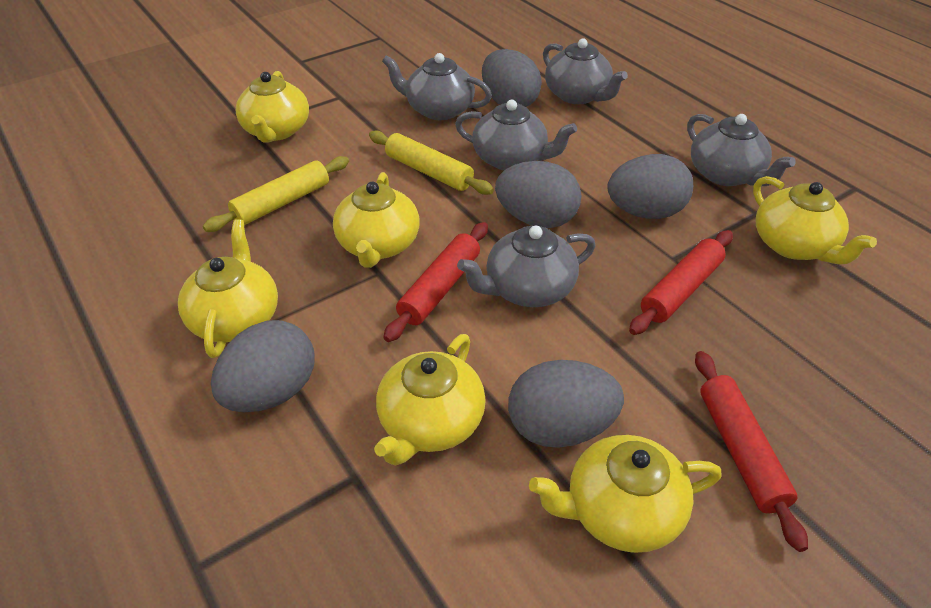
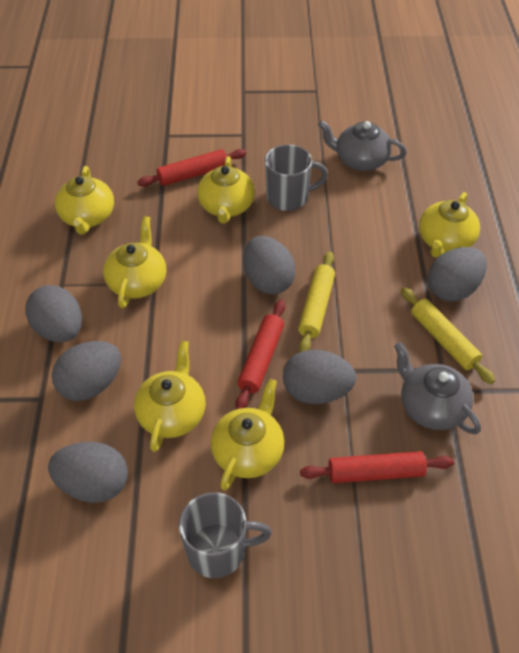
grey egg: [211,320,315,412] [482,49,542,107] [495,161,581,228] [508,360,624,448] [607,154,693,219] = 5 -> [25,285,82,343] [48,442,128,503] [52,341,121,401] [243,236,296,294] [283,350,356,404] [428,247,487,302] = 6
grey mug: none = 0 -> [179,492,272,578] [265,145,328,211] = 2
grey teapot: [382,53,492,120] [455,100,577,170] [457,226,596,307] [543,38,628,104] [687,114,796,186] = 5 -> [318,120,407,171] [394,342,481,434] = 2

